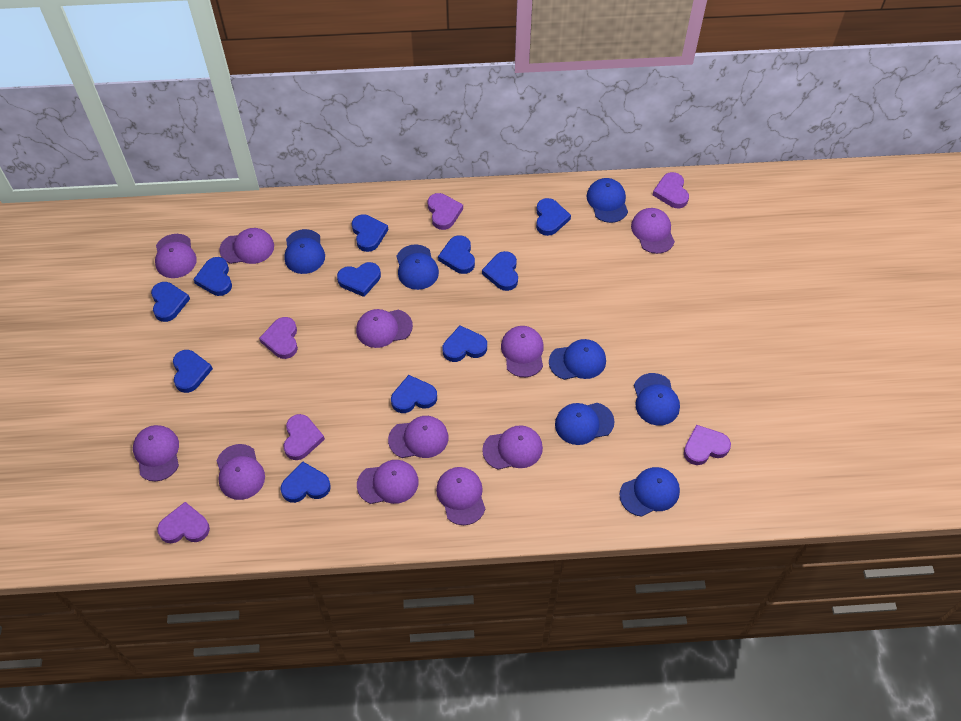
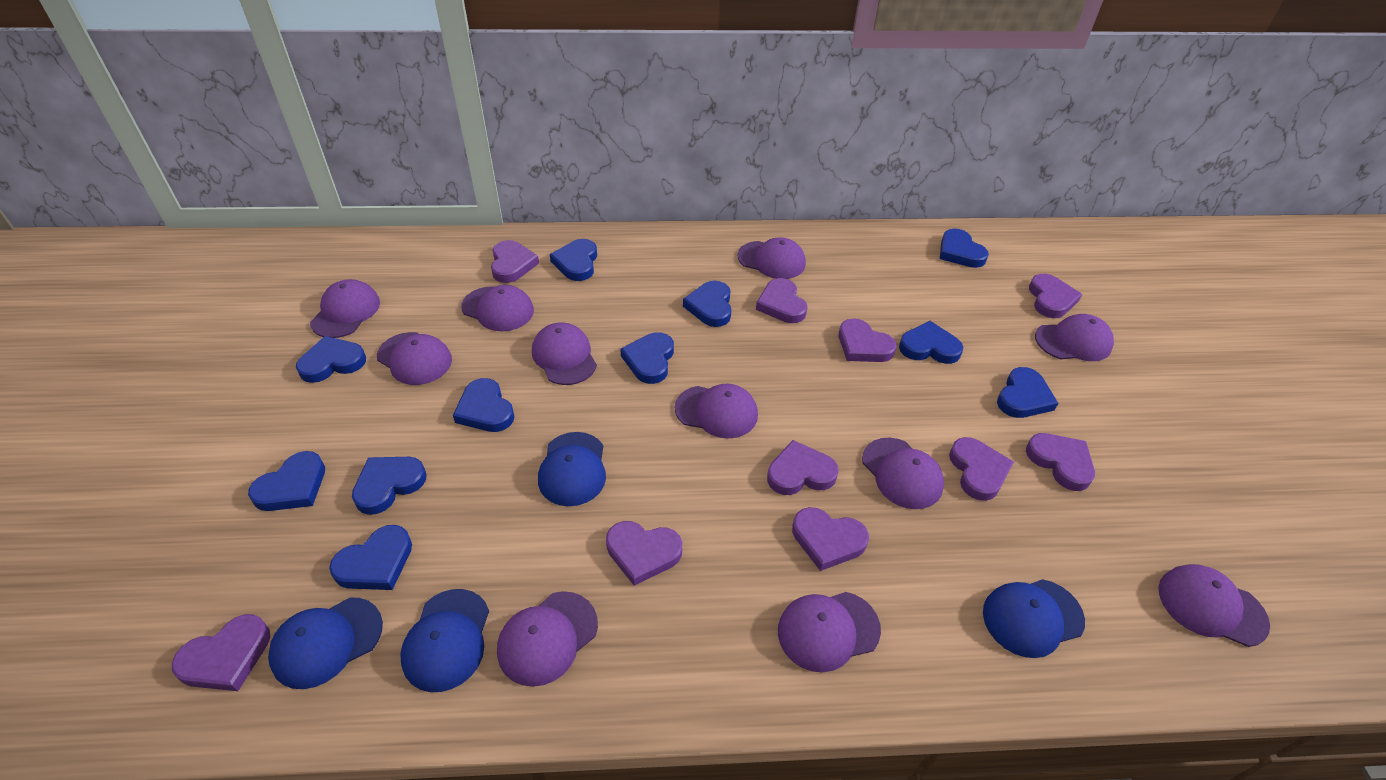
blue cap: [284,229,325,274] [396,244,439,290] [549,339,606,380] [555,403,615,445] [587,178,628,223] [620,467,680,517] [634,373,680,425] = 7 -> [268,597,383,689] [400,589,489,692] [538,432,606,506] [983,579,1085,658] = 4
purple heart: [157,502,210,543] [259,317,298,359] [283,414,325,460] [428,193,463,230] [653,172,689,208] [684,425,731,465] = 6 -> [172,614,270,691] [491,240,539,283] [606,521,682,586] [756,278,808,323] [767,440,839,495] [792,507,869,571] [839,318,896,362] [949,437,1014,501] [1026,433,1095,491] [1029,274,1082,318] = 10

